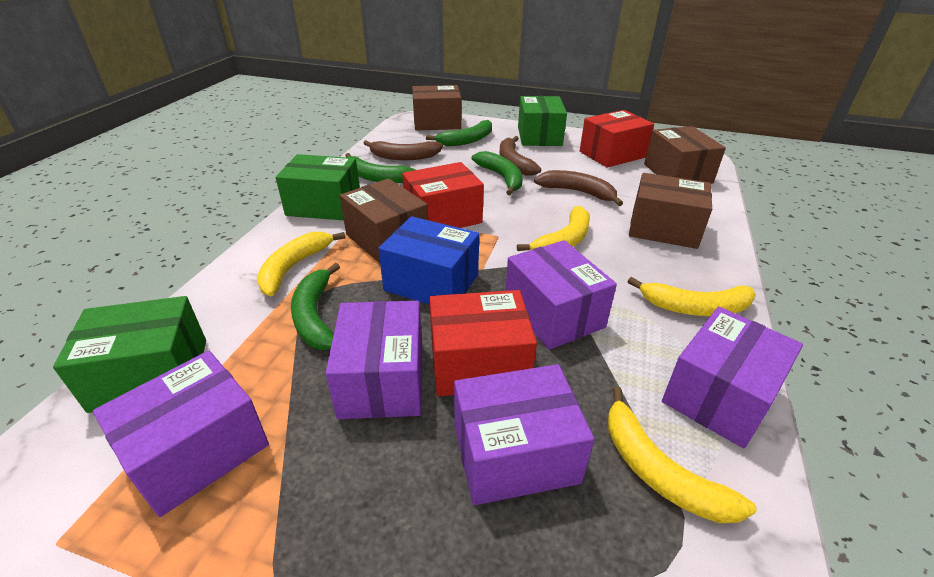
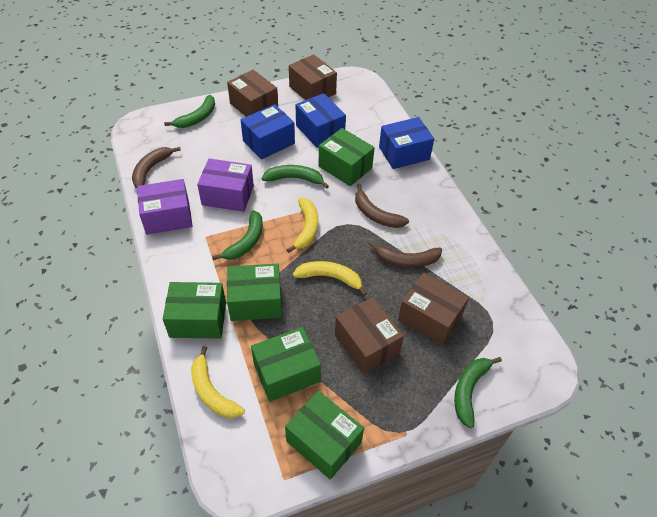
blue box: [378,216,479,305] = 1 -> [241,104,295,160] [296,93,346,148] [379,117,434,169] = 3
green box: [53,296,206,413] [276,154,360,220] [518,96,567,146] = 3 -> [163,282,226,339] [227,264,282,321] [251,327,321,402] [285,391,364,480] [319,128,375,186] = 5
purple box: [93,351,269,517] [325,301,422,419] [454,364,595,505] [505,240,617,350] [662,307,803,448] = 5 -> [137,179,193,235] [197,159,254,212] = 2
red box: [402,162,484,228] [429,290,537,396] [580,110,654,168] = 3 -> none = 0
yellow banana: [257,232,346,296] [517,206,590,251] [608,387,757,523] [628,277,756,316] = 4 -> [191,346,245,418] [287,198,318,253] [293,261,367,296] = 3

